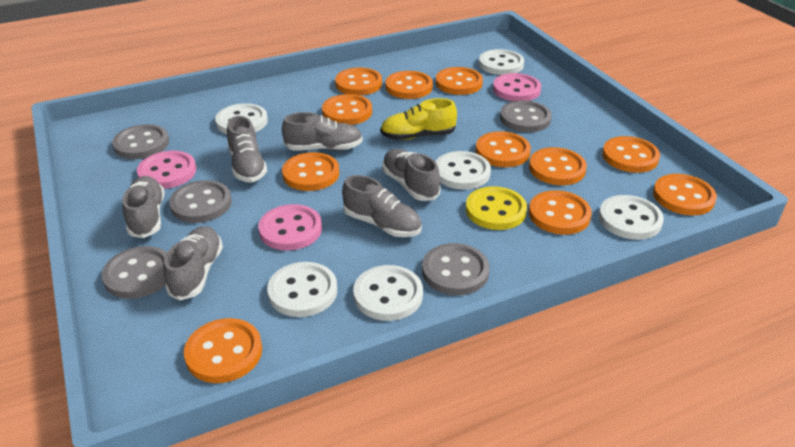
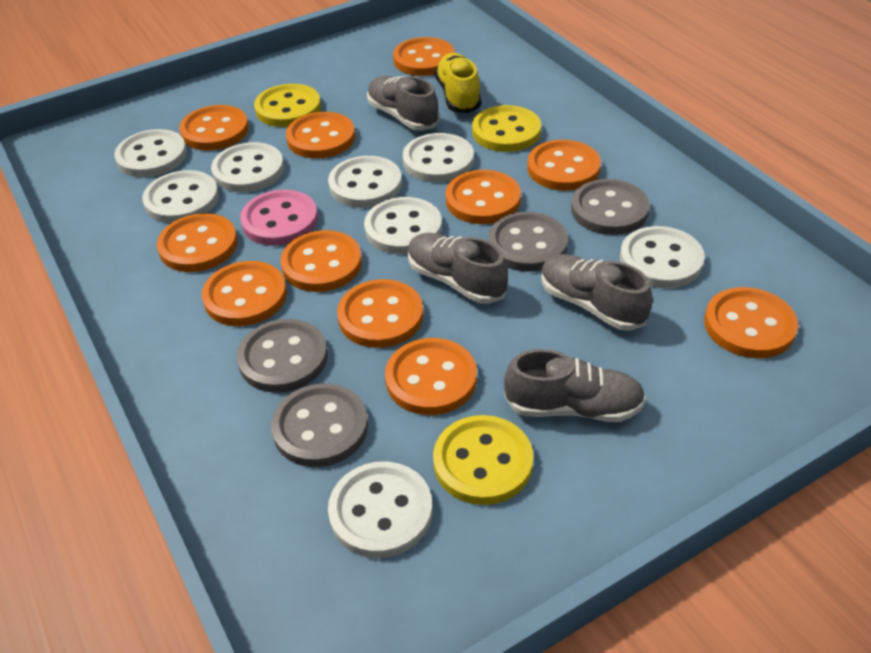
grey button: [102,246,167,299] [112,124,169,159] [169,180,232,223] [422,243,490,295] [500,100,552,132] = 5 -> [237,319,328,393] [271,383,368,467] [488,212,568,272] [571,179,650,235] = 4
grey shoe: [122,176,164,238] [164,226,223,301] [227,116,267,182] [282,112,363,151] [342,175,422,237] [382,149,440,201] = 6 -> [367,76,440,131] [408,233,508,304] [504,349,646,422] [541,254,653,331] = 4
pink button: [137,151,196,189] [258,204,322,251] [493,73,541,101] = 3 -> [240,190,318,246] = 1
white button: [215,103,268,134] [267,262,337,317] [353,265,423,321] [436,151,491,190] [479,49,524,75] [599,195,664,240] = 6 -> [114,129,187,177] [142,170,219,223] [211,142,284,192] [328,156,402,208] [328,461,433,558] [364,197,442,254] [403,133,474,183] [620,226,705,288] = 8
yellow button: [466,186,527,230] = 1 -> [254,84,321,127] [433,415,533,505] [472,105,541,152] = 3

